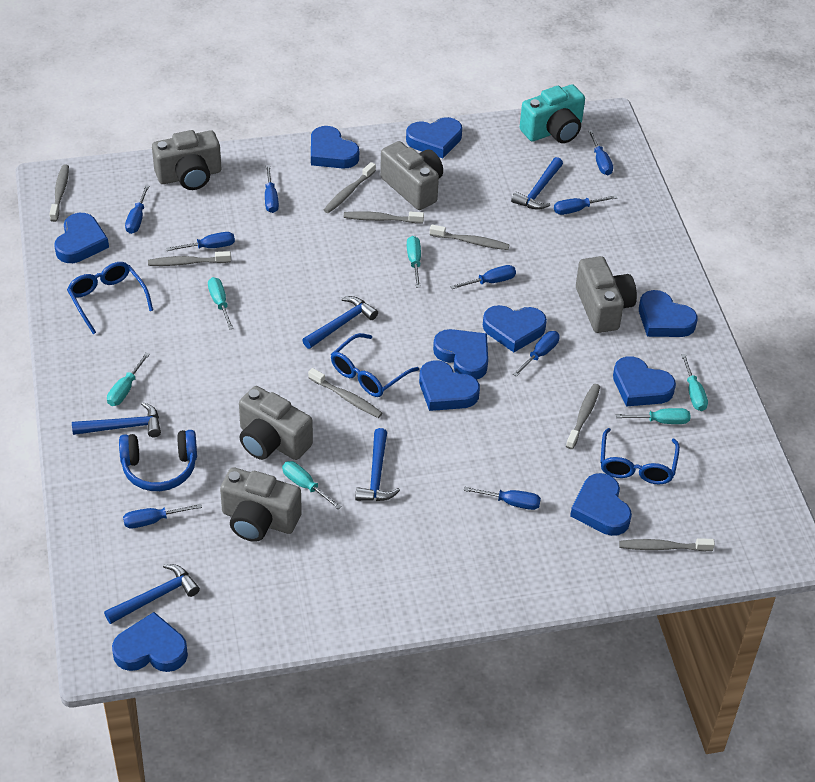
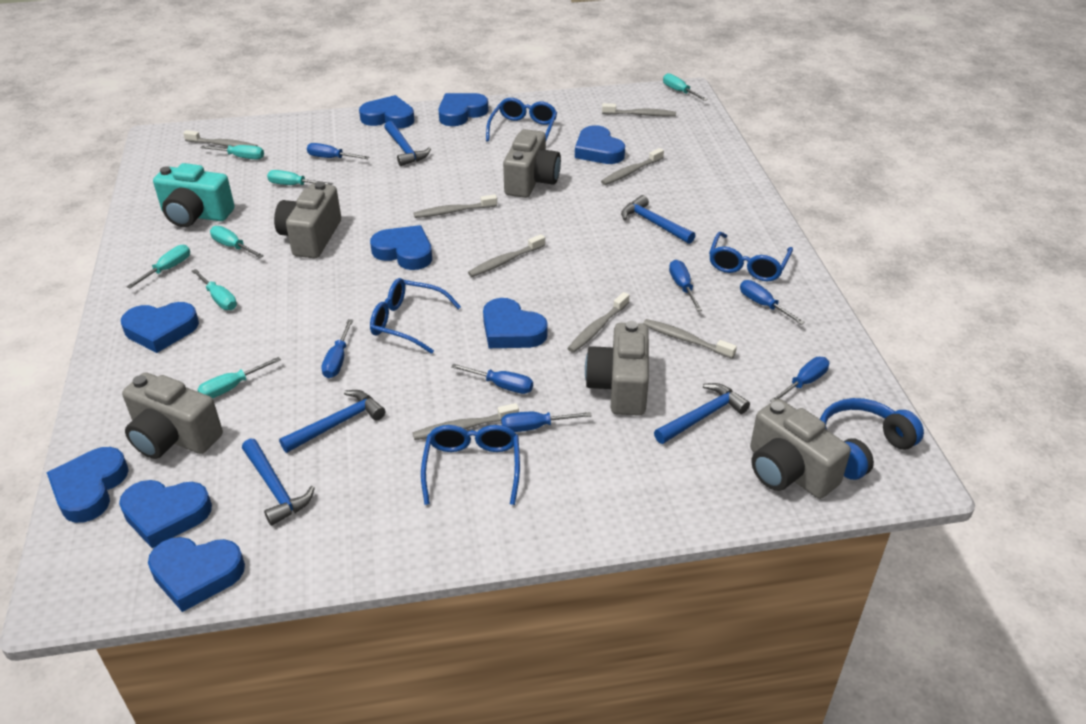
blue glasses: [67,262,153,334] [331,333,419,397] [600,428,680,484] = 3 -> [370,278,461,354] [421,425,520,505] [486,98,557,142] [709,232,793,282] = 4
blue heart: [54,213,109,263] [112,612,188,672] [311,126,359,169] [406,117,462,158] [419,360,480,411] [433,329,488,379] [483,305,547,352] [570,473,632,536] [613,356,676,407] [639,290,698,337] = 10 -> [47,447,129,523] [119,480,212,548] [121,302,199,353] [148,537,245,612] [359,95,414,129] [370,225,432,270] [438,93,489,126] [483,298,548,348] [575,125,625,164] = 9
blue screwdriver: [123,504,202,528] [125,185,149,234] [166,232,235,251] [265,165,279,213] [450,265,516,289] [464,487,541,510] [513,331,560,377] [554,195,617,215] [588,130,613,175] = 9 -> [307,143,370,159] [321,319,353,378] [451,364,533,394] [501,412,592,432] [669,260,702,311] [740,280,805,325] [770,357,829,402] = 7
turquoise screwdriver: [107,353,150,406] [208,277,234,330] [282,461,342,509] [407,236,421,288] [616,408,690,424] [681,354,708,411] = 6 -> [126,245,190,289] [192,269,237,310] [197,357,281,399] [200,145,264,159] [210,226,264,258] [267,170,333,185] [663,73,708,101] = 7

